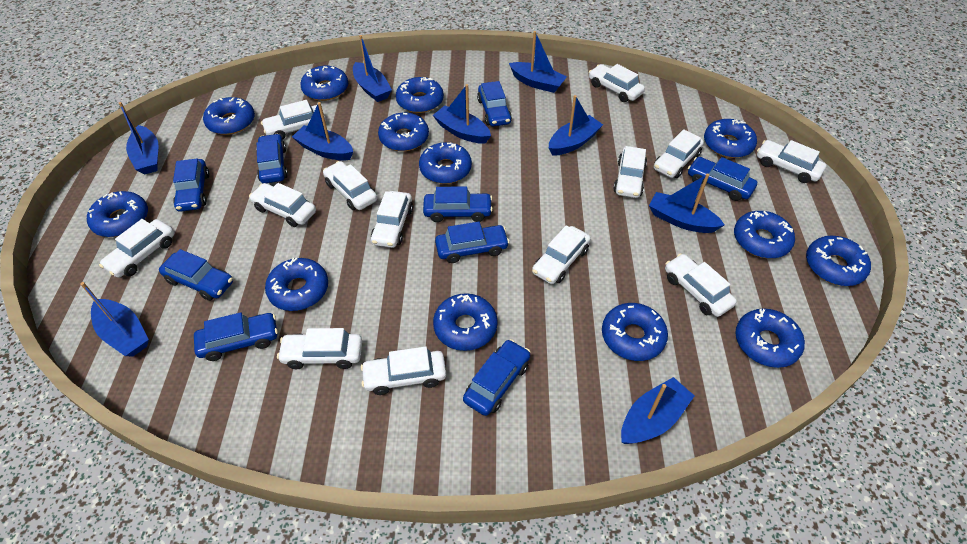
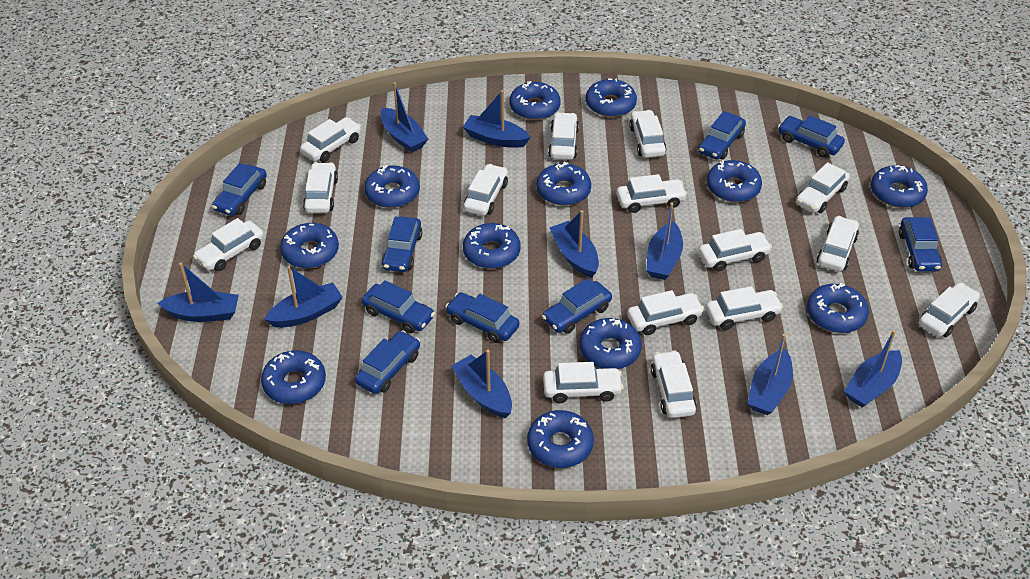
blue donut: [87,191,148,237] [203,97,255,135] [265,258,328,311] [300,66,348,101] [378,113,429,151] [396,77,444,113] [419,142,472,184] [433,293,498,351] [602,303,668,361] [704,119,757,158] [734,211,795,258] [735,308,805,368] [806,236,871,286] = 13 -> [261,350,326,404] [280,223,339,268] [364,165,420,208] [463,223,520,269] [509,81,561,120] [527,410,594,468] [536,162,591,206] [579,318,642,369] [586,78,637,117] [706,160,762,202] [807,283,869,333] [871,165,928,208] = 12
white car: [99,219,175,278] [249,183,316,227] [261,100,326,140] [277,328,362,369] [323,161,377,210] [361,346,446,395] [371,191,413,248] [532,225,591,284] [589,64,645,102] [613,146,647,198] [654,129,704,178] [665,253,737,317] [757,140,826,183] = 13 -> [193,218,264,271] [300,117,361,162] [303,162,338,213] [464,164,508,216] [543,362,624,403] [548,112,579,160] [616,174,687,213] [627,290,704,335] [629,110,666,158] [651,350,697,418] [698,229,772,272] [706,286,783,330] [796,162,850,213] [817,216,859,271] [919,282,980,337] = 15

